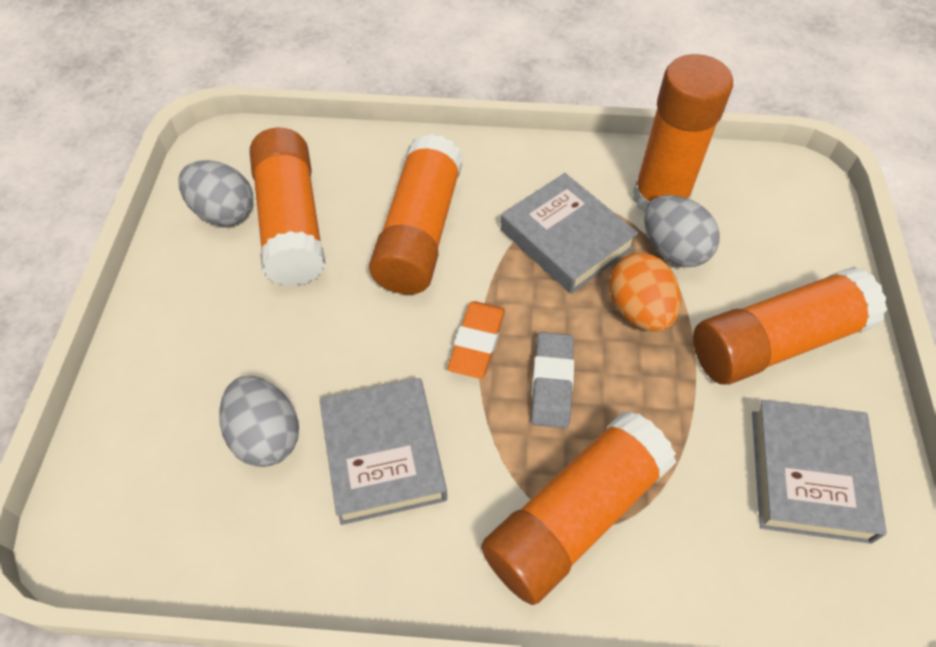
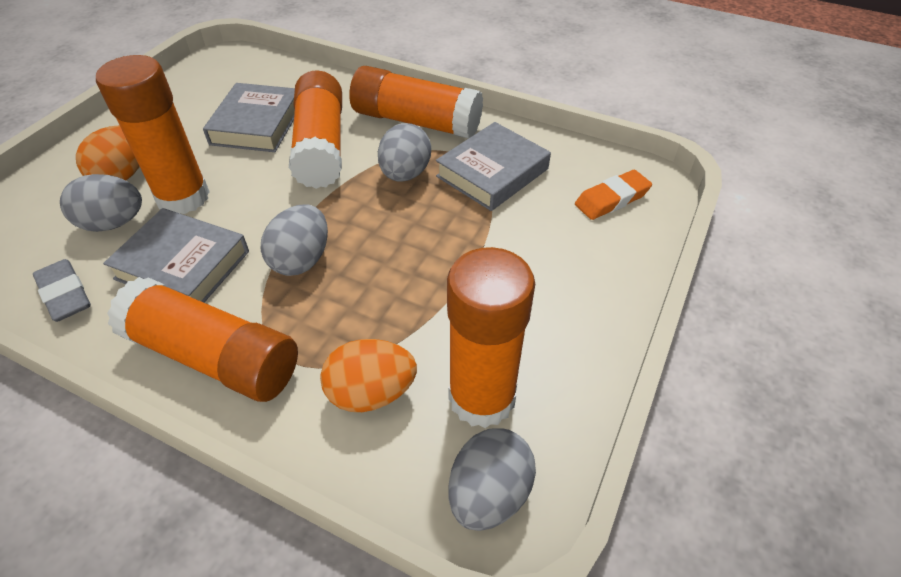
grey egg: [178,160,253,226] [220,376,299,467] [644,195,720,267] = 3 -> [60,174,142,232] [261,204,328,276] [378,123,431,181] [448,428,536,531] = 4
orange egg: [609,253,681,332] = 1 -> [76,126,140,180] [320,339,417,412] = 2

